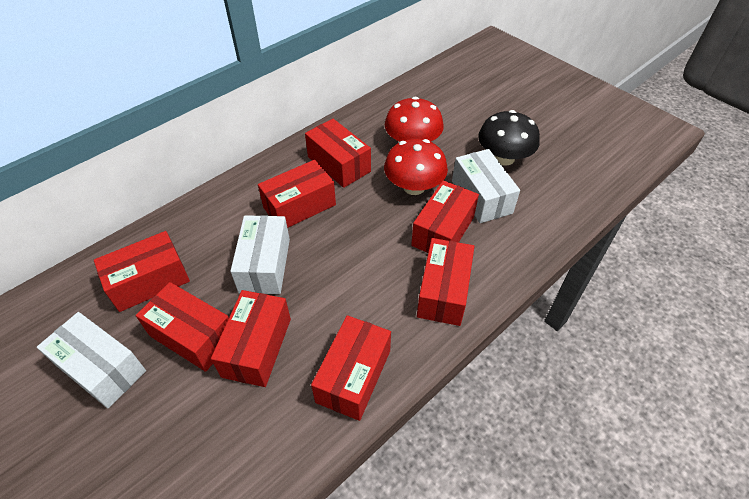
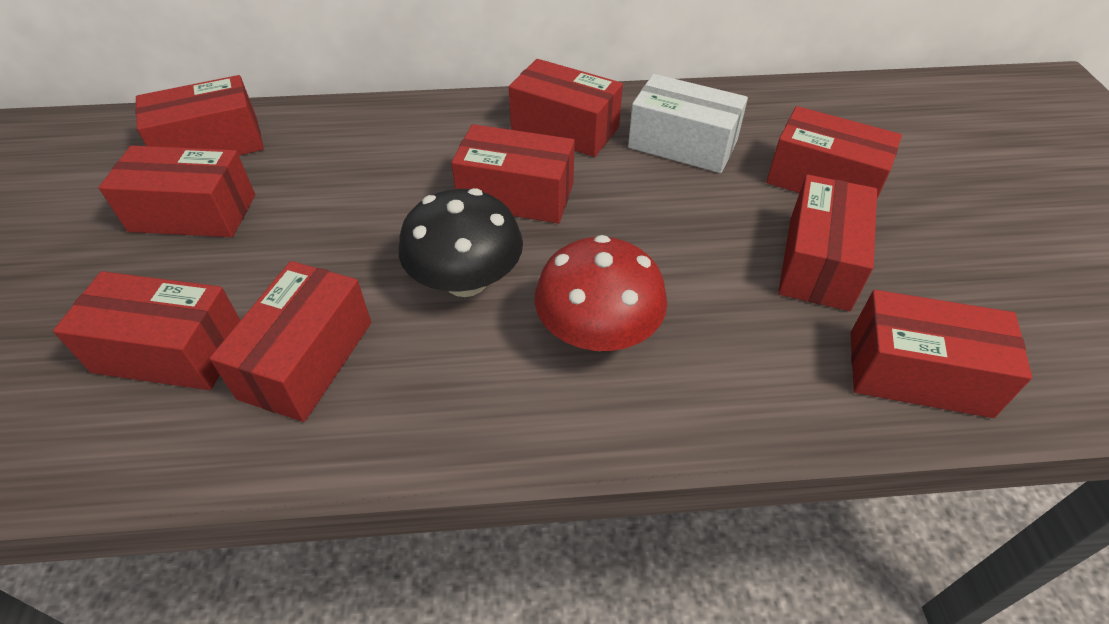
red box: [94,231,190,312] [136,282,229,372] [211,290,291,387] [258,160,336,228] [305,119,371,188] [311,315,391,421] [411,180,479,253] [417,238,474,326] = 8 -> [53,271,240,390] [99,145,255,237] [135,75,264,155] [210,261,371,422] [451,124,575,223] [509,59,623,157] [766,106,902,199] [778,175,877,311] [850,290,1032,418] = 9
red mushroom: [384,139,448,195] [385,97,444,142] = 2 -> [535,235,667,351] = 1
white box: [37,312,146,408] [230,215,290,294] [452,149,520,223] = 3 -> [628,74,748,173] = 1

